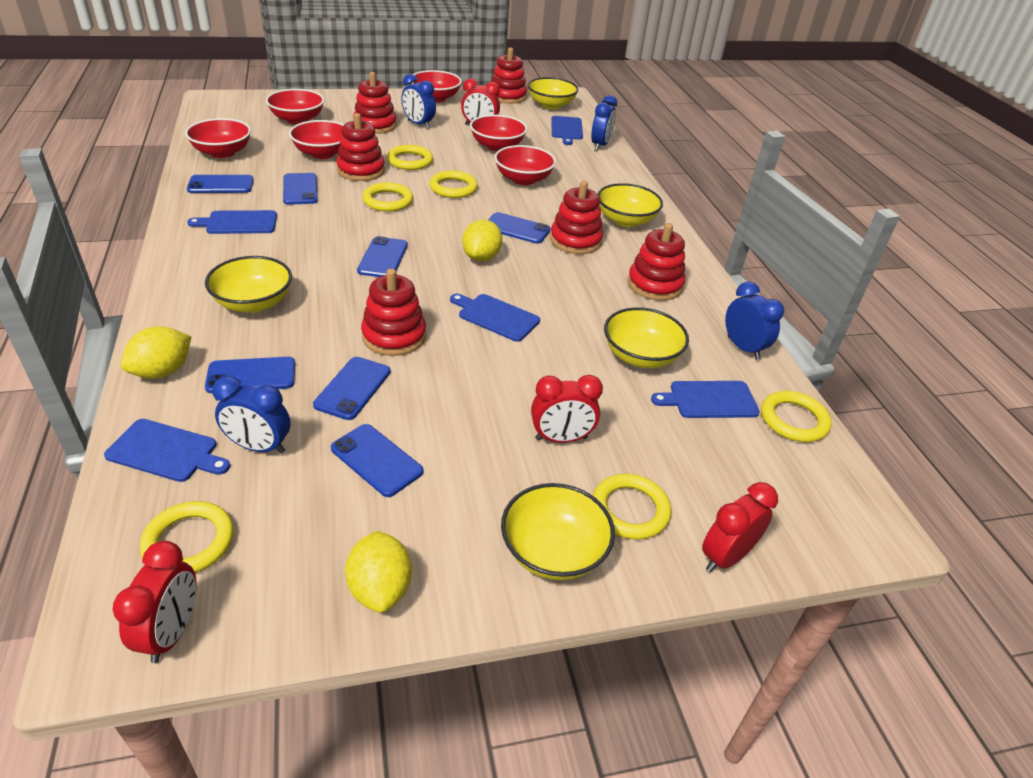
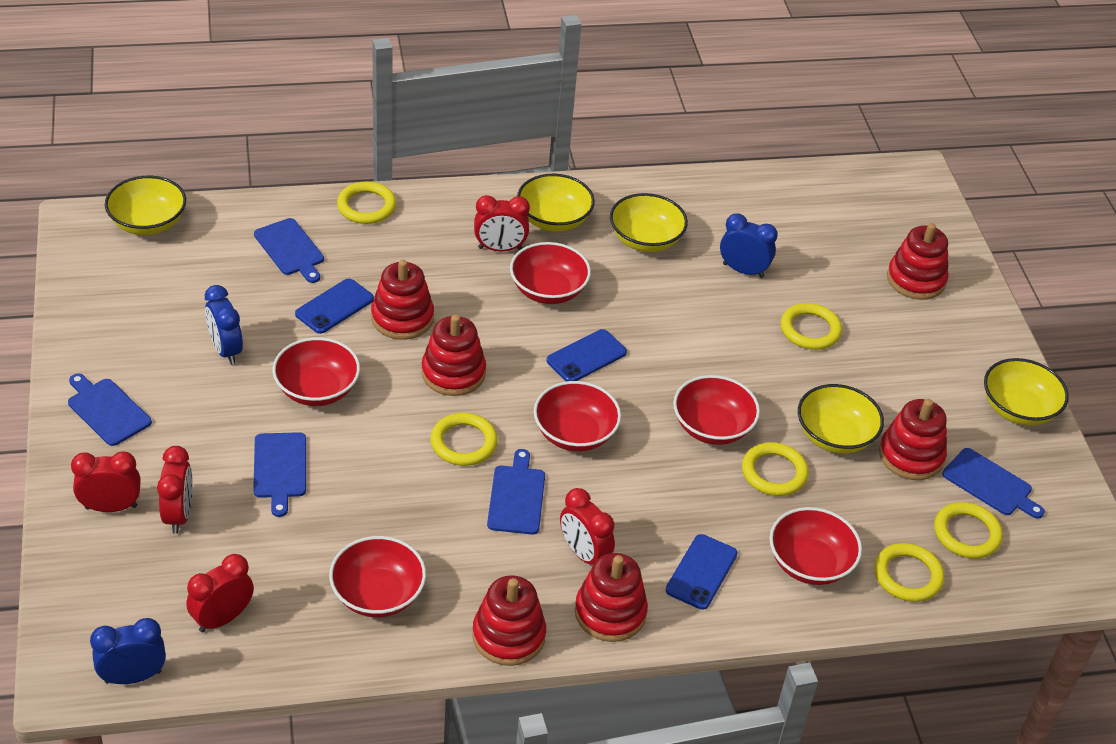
blue clock: [212,376,291,454] [401,74,436,129] [591,95,617,151] [725,282,784,360] = 4 -> [90,618,166,684] [205,285,243,365] [720,213,778,278] = 3
blue phone: [187,175,254,193] [205,357,295,393] [283,173,318,205] [313,357,391,420] [331,424,423,497] [357,236,408,277] [488,212,551,244] = 7 -> [295,278,374,334] [547,329,627,382] [666,534,738,610] = 3
red clock: [113,541,197,663] [461,78,500,125] [531,375,603,443] [702,482,778,572] = 4 -> [71,452,141,512] [157,446,193,534] [186,554,254,632] [474,195,530,252] [560,488,615,564] = 5
yellow lemon: [121,326,192,379] [345,531,412,613] [462,220,502,262] = 3 -> none = 0

